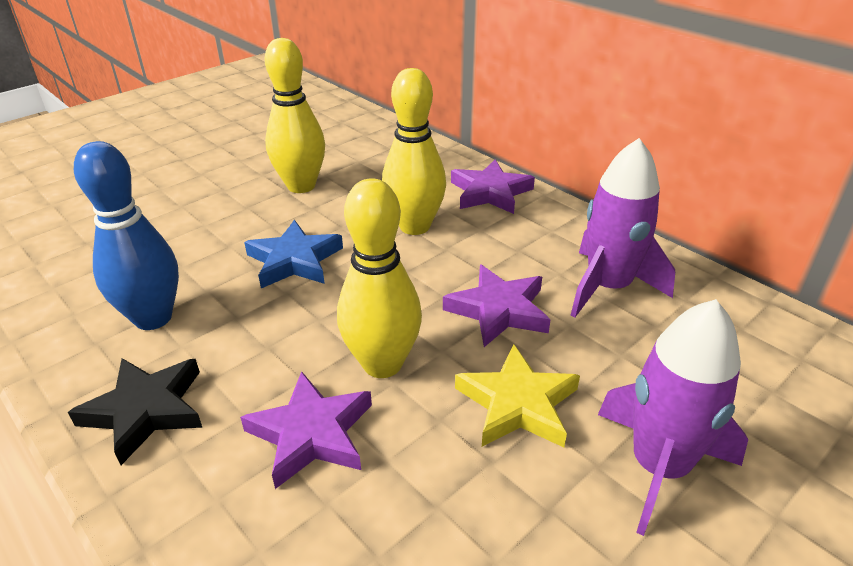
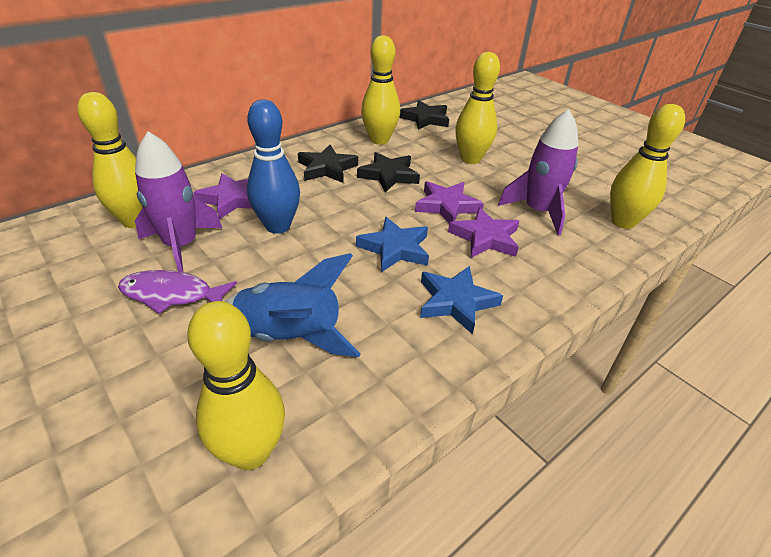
black star: [68,358,203,465] = 1 -> [298,145,358,183] [357,152,420,192] [399,100,449,130] = 3
blue rocket: none = 0 -> [224,253,361,357] = 1
blue star: [244,220,343,288] = 1 -> [356,217,429,272] [420,266,503,334] = 2
purple fish: none = 0 -> [118,270,237,314] = 1
yellow bowling pin: [265,38,325,193] [337,178,422,378] [382,68,446,235] = 3 -> [77,92,143,228] [187,301,285,470] [361,35,400,145] [455,52,500,164] [610,104,685,229] = 5
yellow star: [455,344,580,447] = 1 -> none = 0

